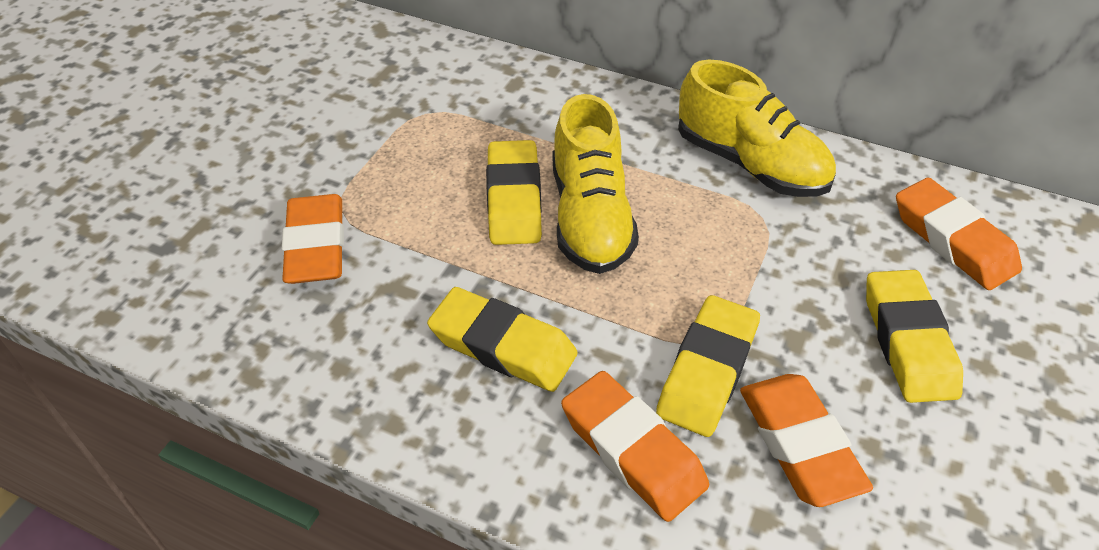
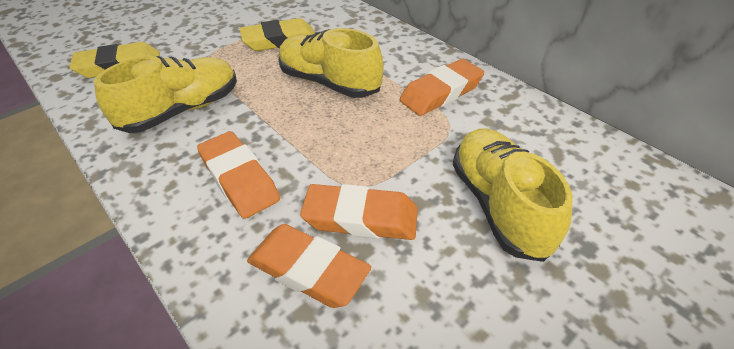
yellow eraser: [427,287,578,392] [486,140,542,245] [656,295,760,437] [866,270,963,403] = 4 -> [69,42,160,78] [240,18,315,51] = 2
yellow shoe: [553,94,639,274] [678,60,836,197] = 2 -> [94,56,237,133] [279,28,384,98] [453,128,573,262] = 3

